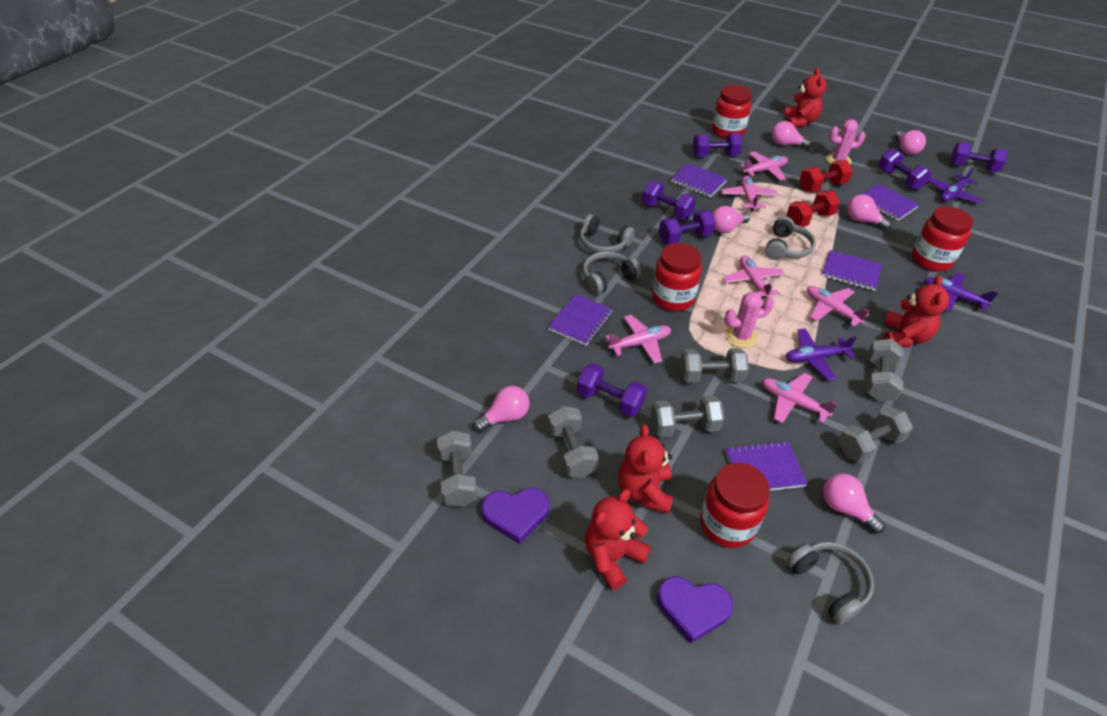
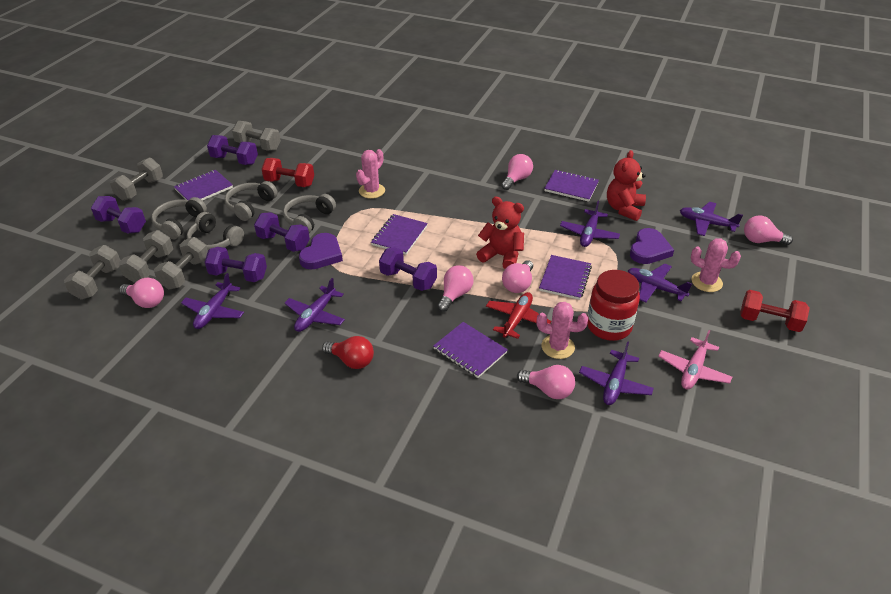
grey dumbbell: [437,430,478,507] [548,406,599,478] [651,395,724,437] [680,348,749,383] [838,406,913,463] [866,339,904,402] = 6 -> [64,245,121,300] [110,158,163,201] [119,230,173,283] [154,237,208,290] [232,121,281,151] = 5
pink cactus: [724,292,774,348] [826,119,866,164] = 2 -> [356,149,385,199] [537,302,588,359] [691,238,741,292] = 3
pink plane: [606,315,671,364] [721,175,778,211] [723,255,785,299] [739,152,788,181] [762,373,837,423] [807,286,869,327] = 6 -> [658,330,732,390] = 1
purple dumbbell: [577,363,647,417] [642,181,696,219] [659,210,716,245] [693,133,743,157] [878,148,932,191] [950,142,1008,172] = 6 -> [91,196,146,234] [205,247,267,282] [207,135,258,165] [254,212,310,252] [379,247,437,291] = 5
purple plane: [786,328,857,380] [924,273,998,312] [928,167,983,203] = 3 -> [181,273,244,329] [285,278,345,332] [560,201,620,247] [579,341,654,405] [628,263,692,302] [680,202,743,236] = 6
red jar: [652,243,702,311] [700,463,770,548] [712,85,752,139] [912,206,973,271] = 4 -> [587,270,640,341] = 1
red light bulb: none = 0 -> [322,336,374,369] = 1
red plane: none = 0 -> [486,292,551,339] = 1
red teddy bear: [585,489,651,590] [618,424,674,514] [784,68,826,127] [884,275,949,347] = 4 -> [476,197,524,269] [607,150,646,221] = 2

